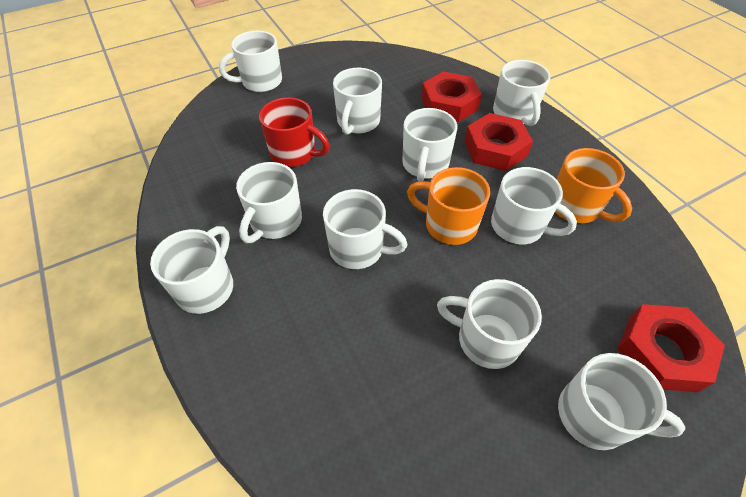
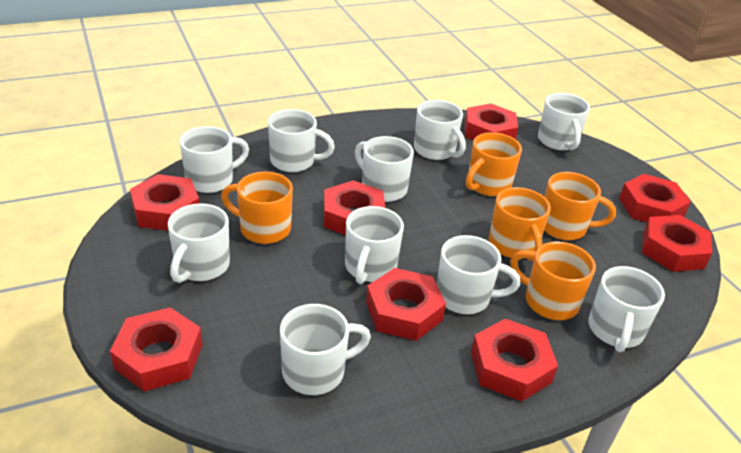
orange mug: [407,167,490,245] [555,148,632,223] = 2 -> [221,172,293,244] [466,132,522,196] [489,187,551,261] [510,241,596,320] [544,172,616,240] = 5
red mug: [259,97,330,167] = 1 -> none = 0
red nut: [421,71,482,122] [464,113,533,171] [617,304,725,392] = 3 -> [110,307,202,391] [130,174,199,231] [324,180,385,235] [366,268,446,341] [465,103,518,140] [471,319,558,402] [619,174,691,223] [642,215,712,272] = 8

